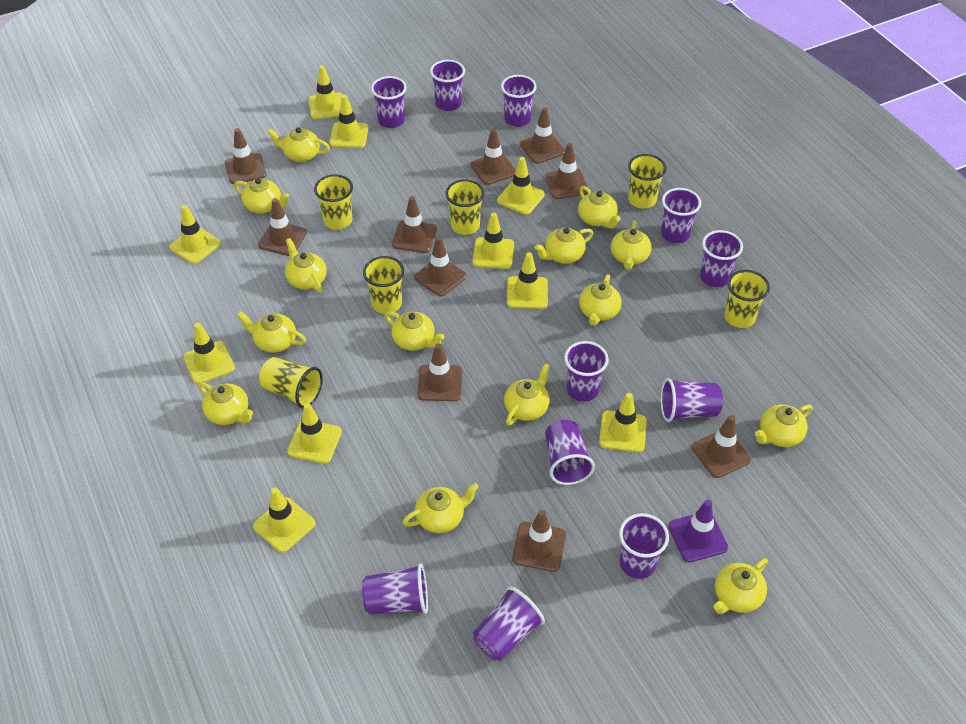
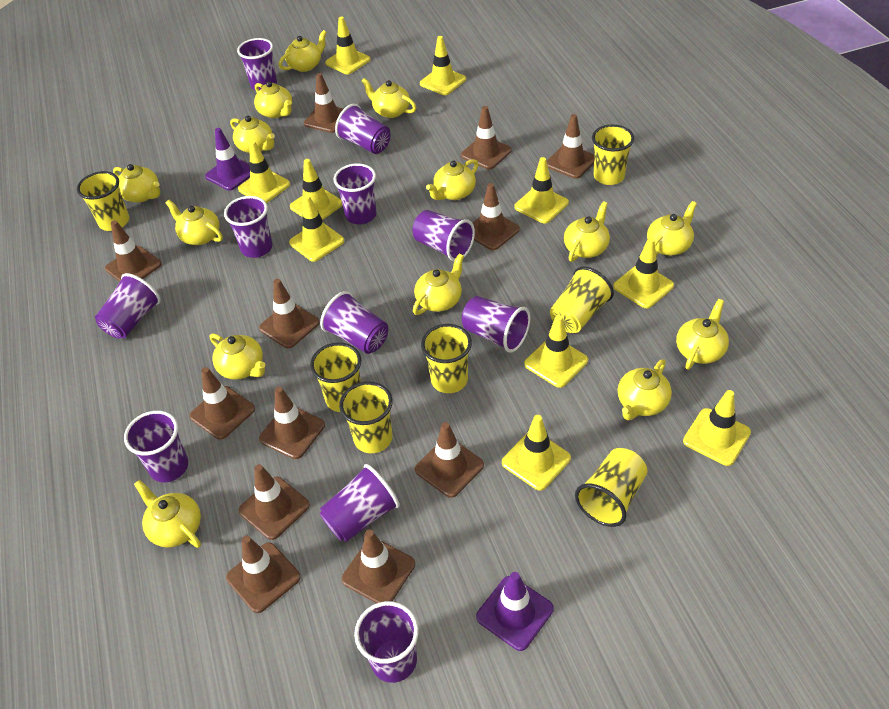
brown traffic cone: [225,128,267,184] [258,198,307,256] [392,196,437,253] [414,236,466,297] [417,343,462,401] [470,128,516,185] [512,510,566,572] [520,107,565,164] [545,143,588,199] [692,415,751,478] = 10 -> [105,220,162,282] [190,367,255,440] [226,536,301,613] [239,464,310,540] [259,279,320,348] [259,387,325,459] [304,73,344,133] [341,530,415,603] [415,422,484,498] [461,106,512,169] [473,183,520,250] [547,114,594,179] = 12
purple traffic cone: [668,500,728,562] = 1 -> [205,128,250,190] [476,572,554,651] = 2
yellow cup: [259,357,323,408] [314,174,353,230] [363,256,404,314] [445,179,484,235] [628,154,666,209] [724,270,770,328] = 6 -> [77,171,129,231] [310,342,361,412] [339,382,393,453] [421,324,472,393] [550,267,614,333] [575,448,648,527] [592,124,634,185] = 7

